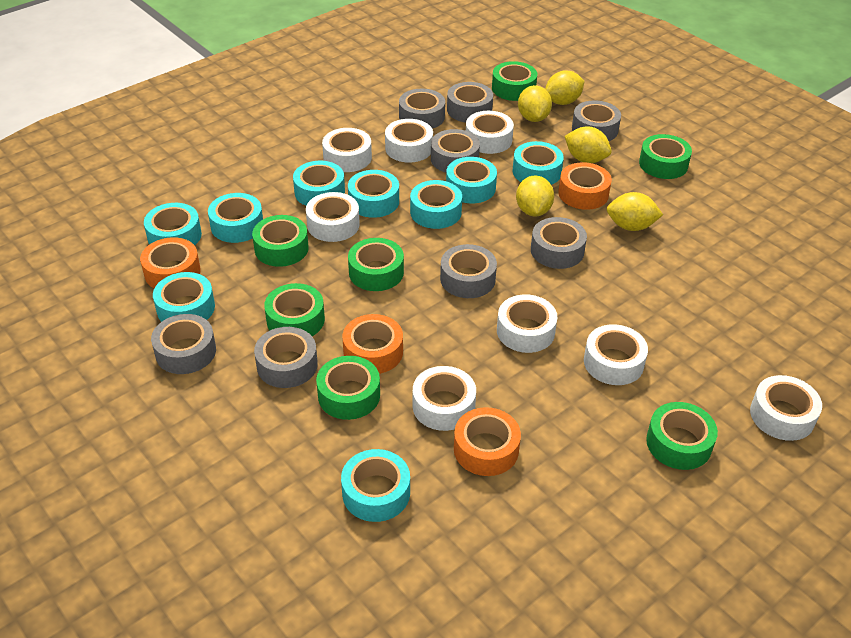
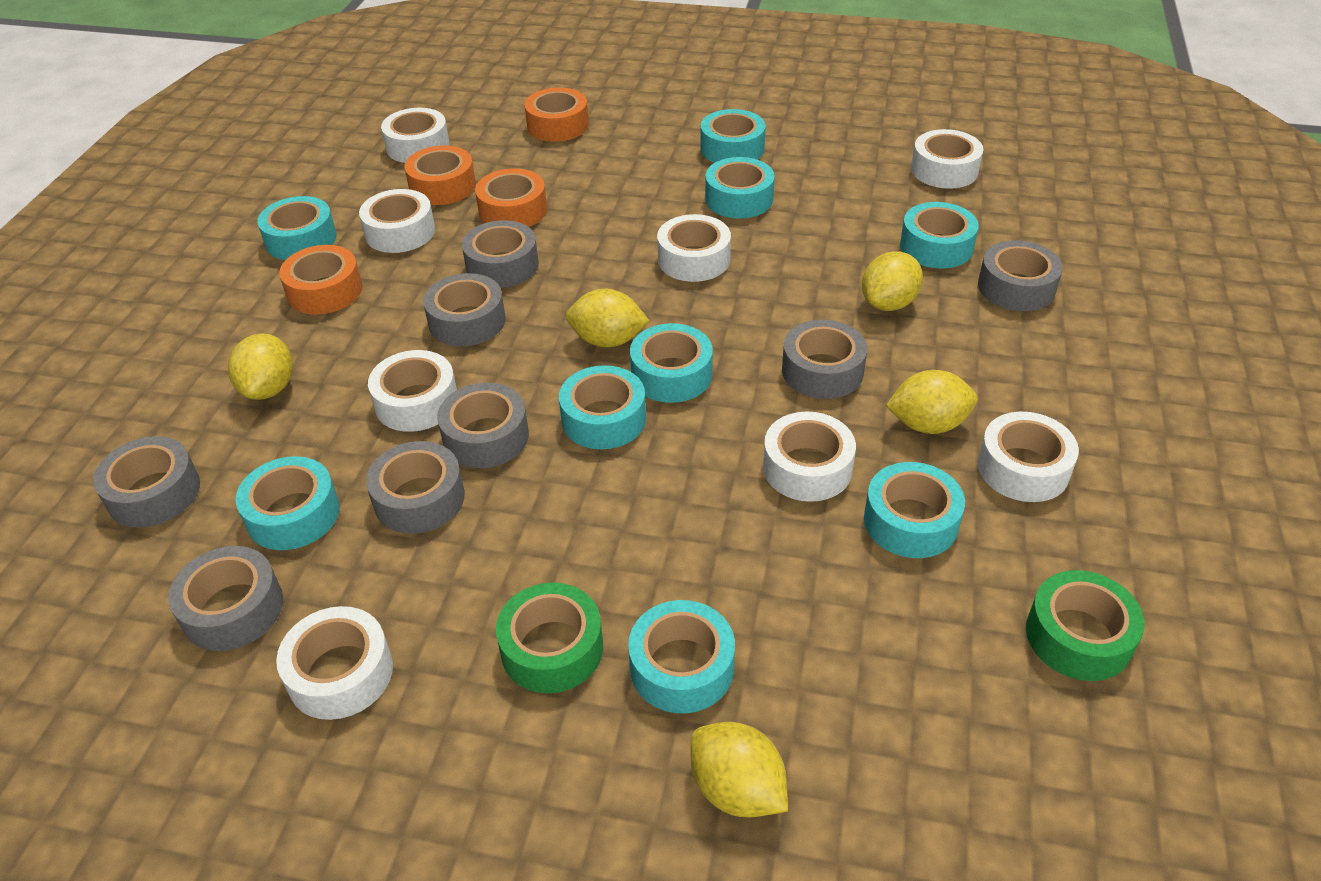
green tape: [252,215,309,267] [264,283,325,336] [316,356,380,420] [348,238,404,291] [492,61,537,101] [639,134,692,179] [646,402,718,470] = 7 -> [496,583,603,693] [1026,570,1145,681] = 2

